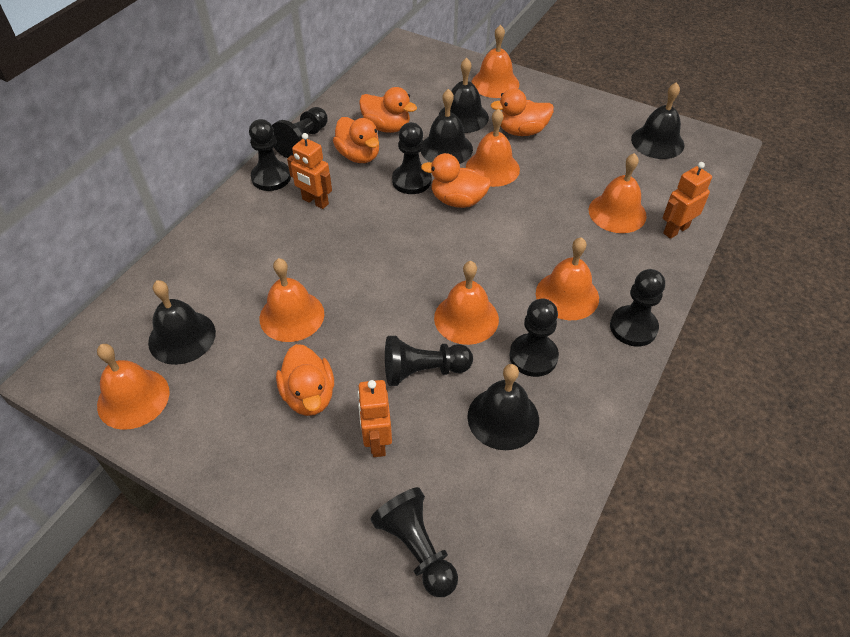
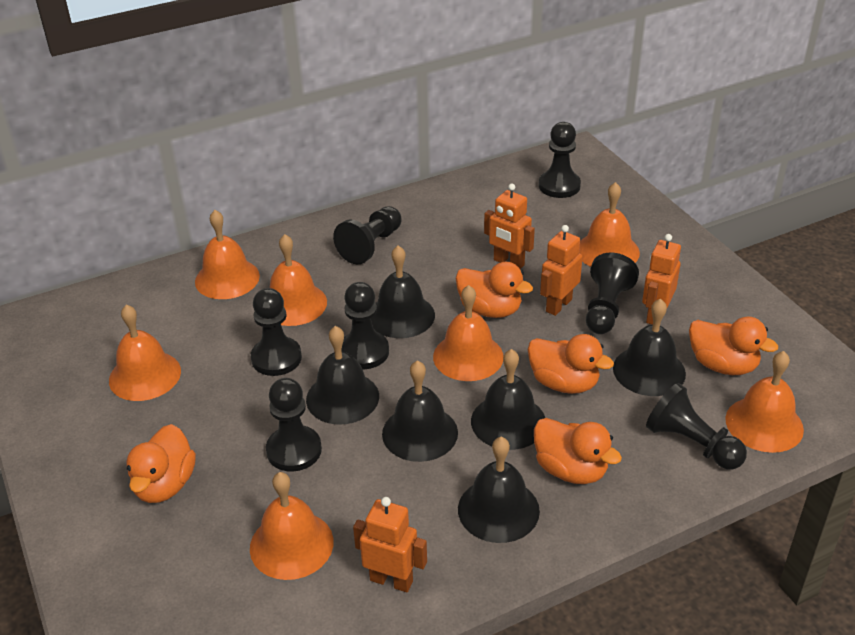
black bell: [148,280,216,365] [421,89,473,164] [439,58,489,133] [467,364,539,450] [631,82,684,159] = 5 -> [306,326,379,425] [371,245,435,338] [382,360,458,462] [458,437,540,543] [471,349,545,450] [613,298,686,396] = 6
orange robot: [287,133,332,209] [357,380,392,457] [662,162,712,239] = 3 -> [353,497,427,592] [484,184,535,269] [540,225,583,316] [642,234,681,325] = 4

